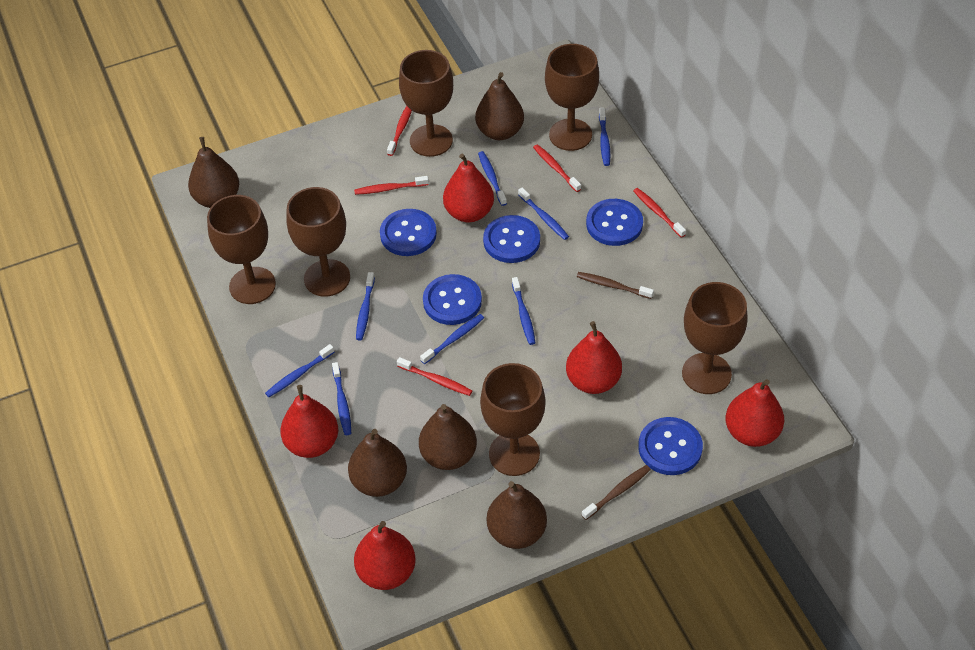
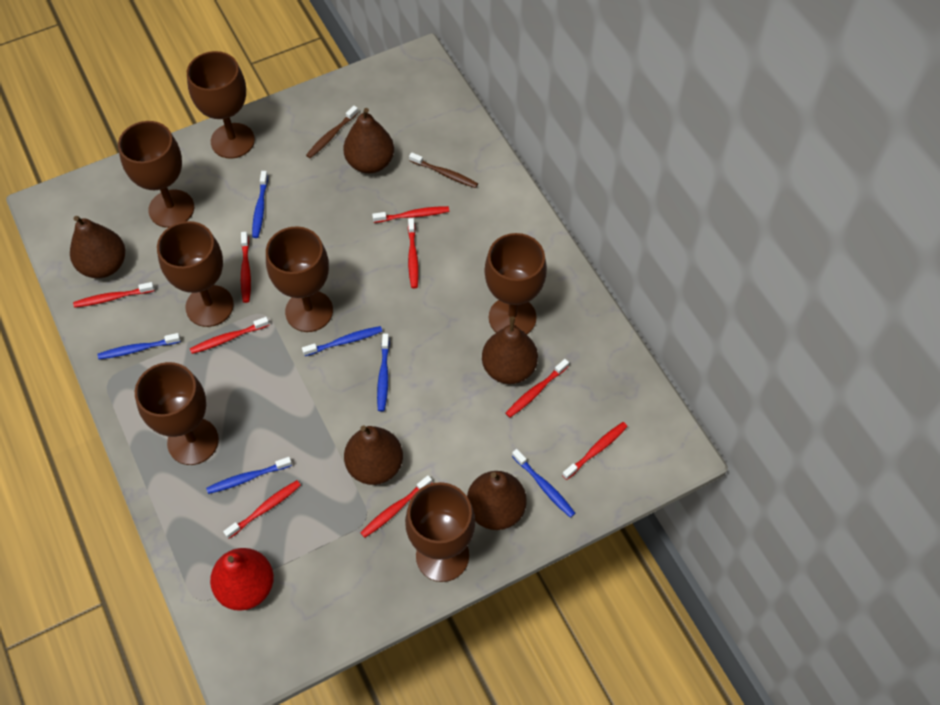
blue button: [380,209,437,256] [423,274,482,325] [483,215,540,263] [586,199,643,246] [638,417,703,475] = 5 -> none = 0
blue toothbrush: [265,344,334,397] [332,362,351,435] [356,272,375,340] [420,314,484,364] [478,151,507,206] [512,277,535,345] [518,187,569,240] [599,108,610,166] = 8 -> [98,333,181,359] [206,457,292,494] [252,171,268,238] [302,326,383,356] [377,334,390,411] [512,449,575,518] = 6
brown goblet: [207,195,276,304] [286,187,350,297] [399,50,453,157] [480,363,546,476] [545,44,599,151] [682,282,748,394] = 6 -> [118,121,194,228] [135,362,219,465] [157,221,234,327] [187,51,255,159] [266,226,333,332] [405,482,475,582] [484,233,547,335] = 7
red pear: [280,385,338,458] [354,521,416,590] [443,153,494,222] [566,321,622,394] [725,379,784,447] = 5 -> [210,548,274,611] = 1
red toothbrush: [354,176,429,195] [387,106,412,156] [397,357,472,396] [533,144,581,192] [633,188,686,238] = 5 -> [73,282,155,308] [190,317,269,354] [223,480,301,539] [241,232,251,303] [360,475,432,538] [372,206,449,223] [408,218,419,288] [506,359,569,418] [562,422,627,480] = 9

